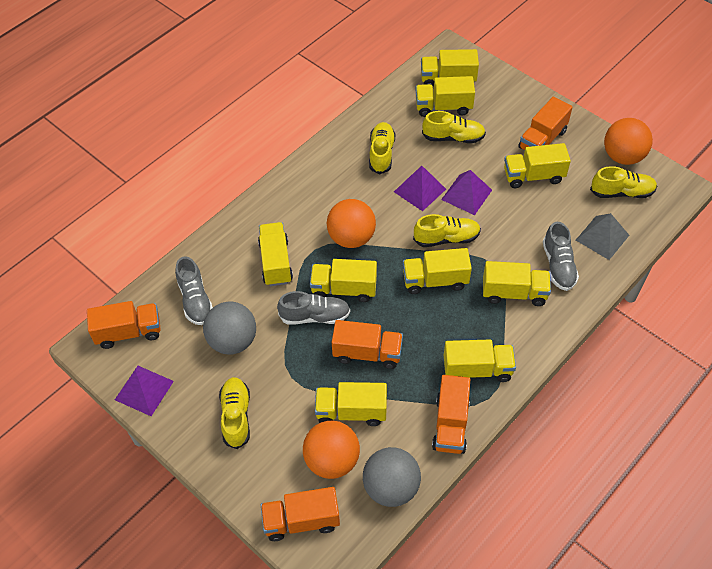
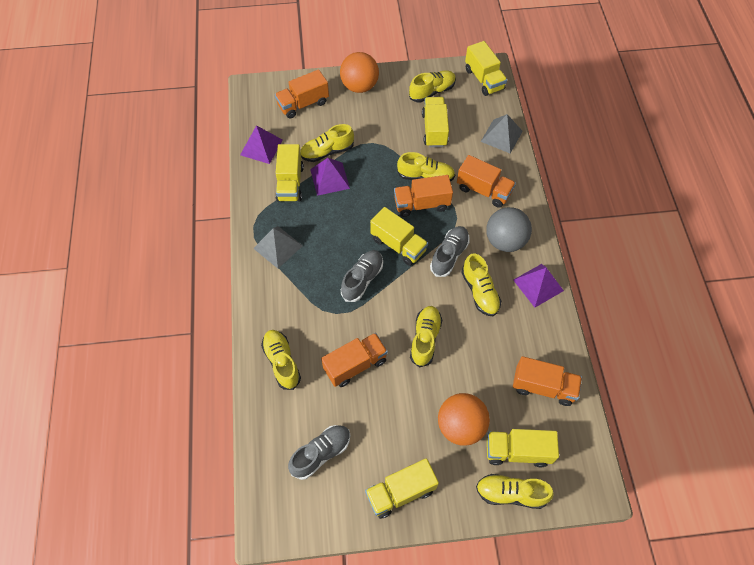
grey ball: [203,301,256,355] [363,447,421,507] = 2 -> [486,207,532,252] = 1
grey pyramid: [576,213,629,260] = 1 -> [253,226,303,268] [481,114,523,154] = 2
orange ball: [303,421,360,479] [327,199,376,248] [604,118,653,165] = 3 -> [340,52,379,93] [438,393,490,446] = 2
yellow shoe: [219,377,250,449] [369,122,395,174] [413,214,481,247] [422,111,486,143] [590,166,657,198] = 5 -> [261,330,301,390] [300,124,354,162] [397,152,455,182] [409,70,456,102] [410,306,442,368] [461,253,501,316] [476,474,554,509] = 7
yellow truck: [258,222,293,286] [310,259,377,302] [315,382,387,426] [403,248,472,294] [415,76,475,117] [421,49,479,87] [444,339,516,382] [483,261,551,306] [504,143,571,188] = 9 -> [275,144,304,201] [365,458,439,519] [370,207,428,266] [422,97,449,147] [465,41,507,96] [487,429,559,467] = 6

